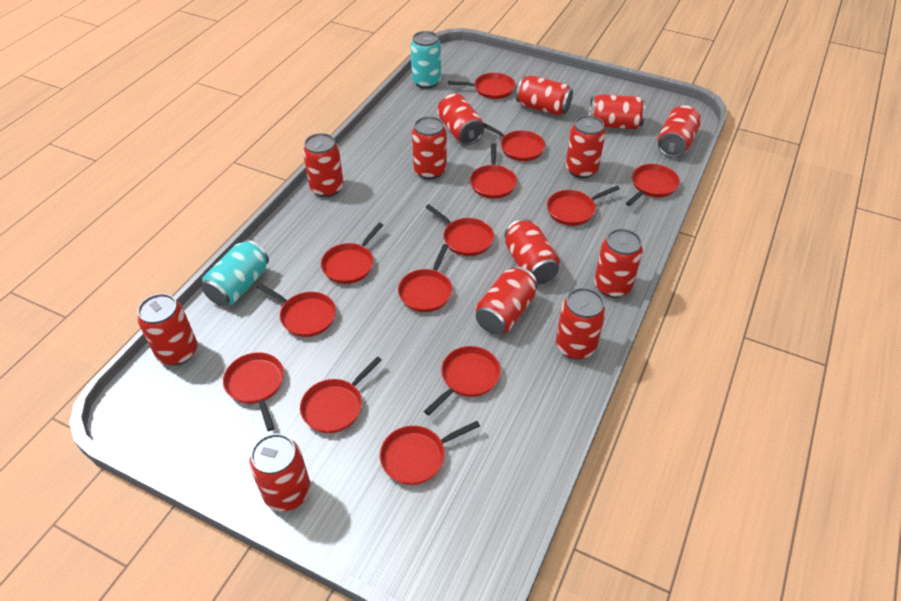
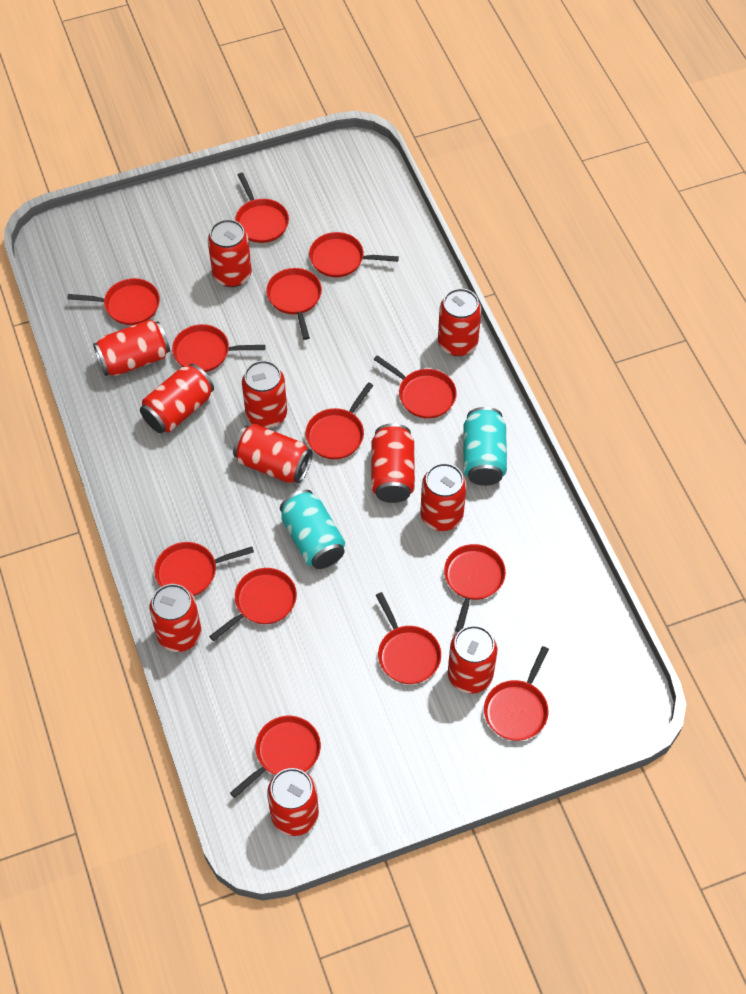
red can: [138,294,197,365] [249,434,311,511] [303,133,344,197] [412,116,447,179] [437,93,484,145] [476,266,538,334] [505,219,560,284] [516,75,573,116] [556,288,606,360] [566,115,606,178] [589,94,646,129] [594,229,643,298] [658,105,701,158] = 13 -> [93,320,170,376] [140,364,214,433] [149,584,201,652] [208,219,252,287] [233,424,313,483] [242,360,287,428] [267,768,319,836] [371,423,415,503] [420,463,467,531] [438,288,481,356] [448,625,497,694] = 11

